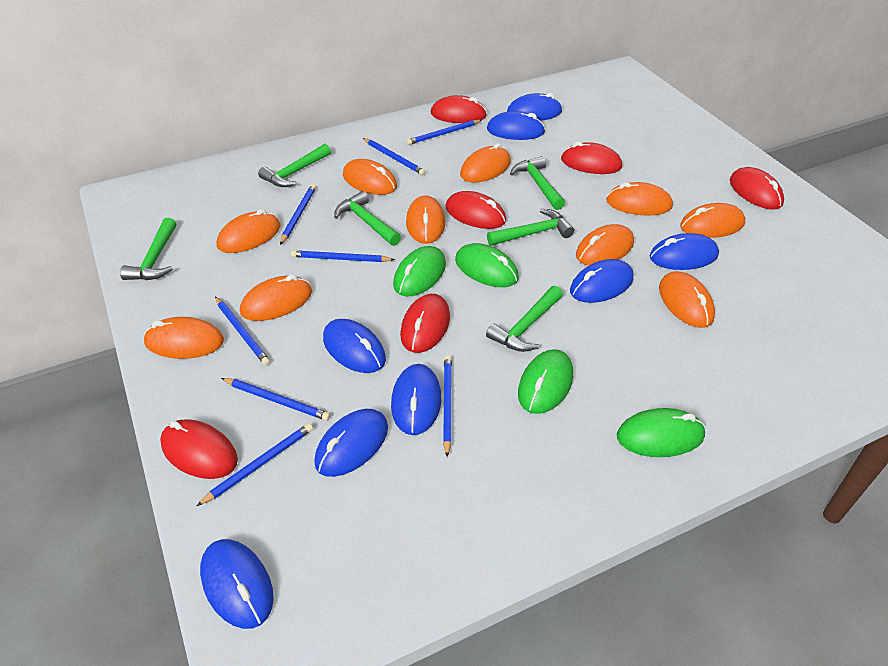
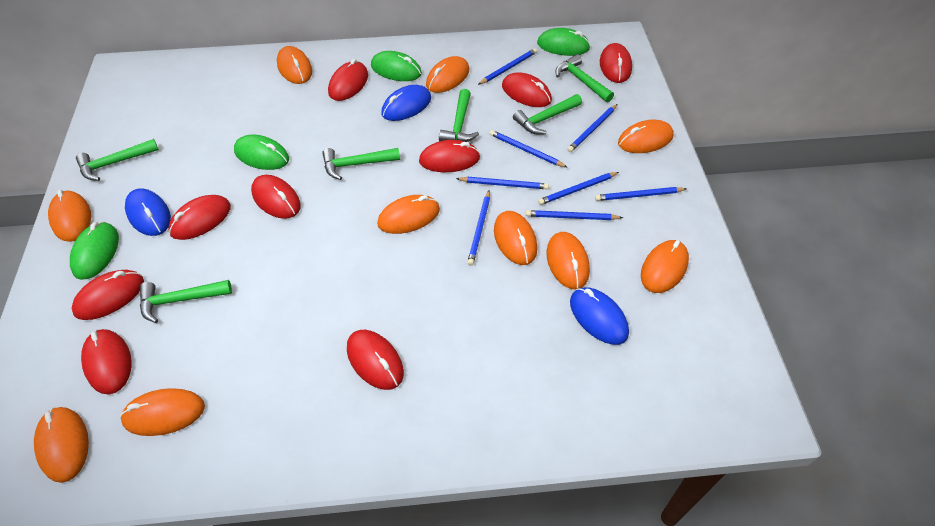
blue mouse: [200,539,274,629] [314,409,388,477] [323,319,386,373] [391,364,441,435] [487,111,545,140] [507,93,562,121] [570,259,634,303] [650,233,719,270] = 8 -> [125,188,171,236] [382,85,431,121] [570,287,629,345] = 3
red mouse: [160,419,238,479] [400,294,450,353] [431,95,487,123] [446,191,506,229] [561,141,622,174] [730,167,784,210] = 6 -> [72,270,144,320] [81,329,132,394] [168,195,231,240] [251,175,300,219] [328,59,368,101] [347,330,404,390] [419,140,480,172] [502,72,552,107] [600,43,632,83] = 9

